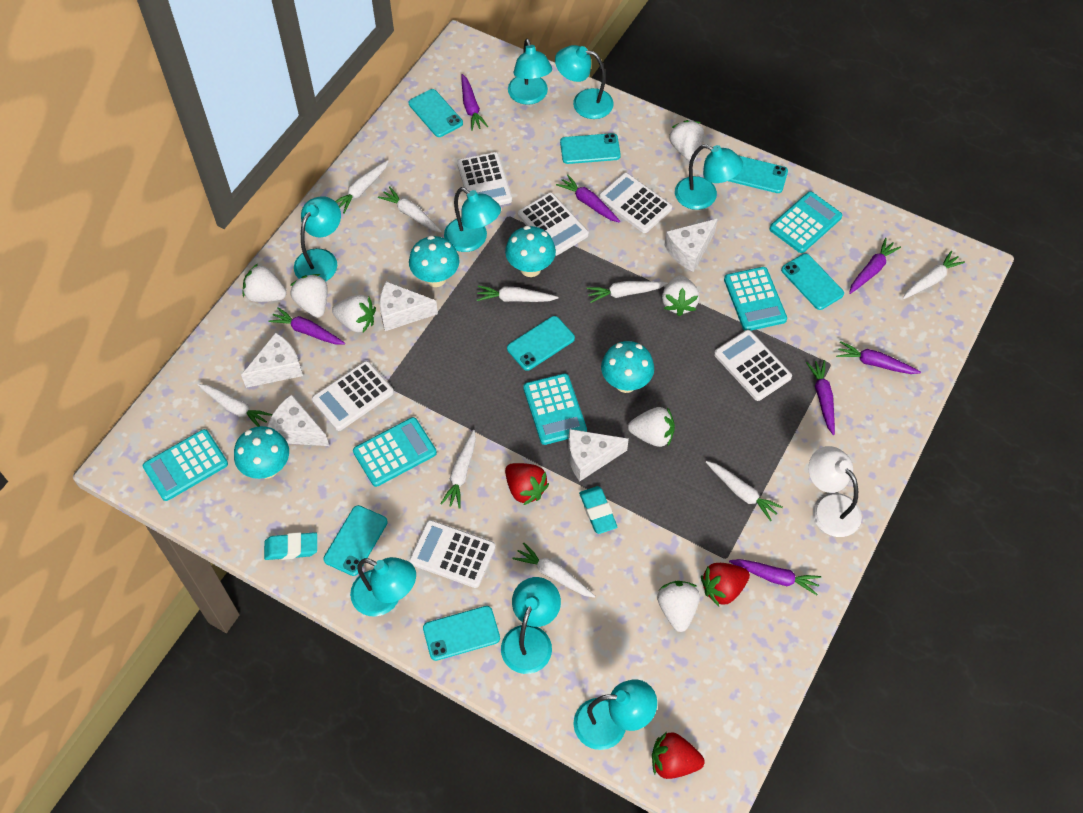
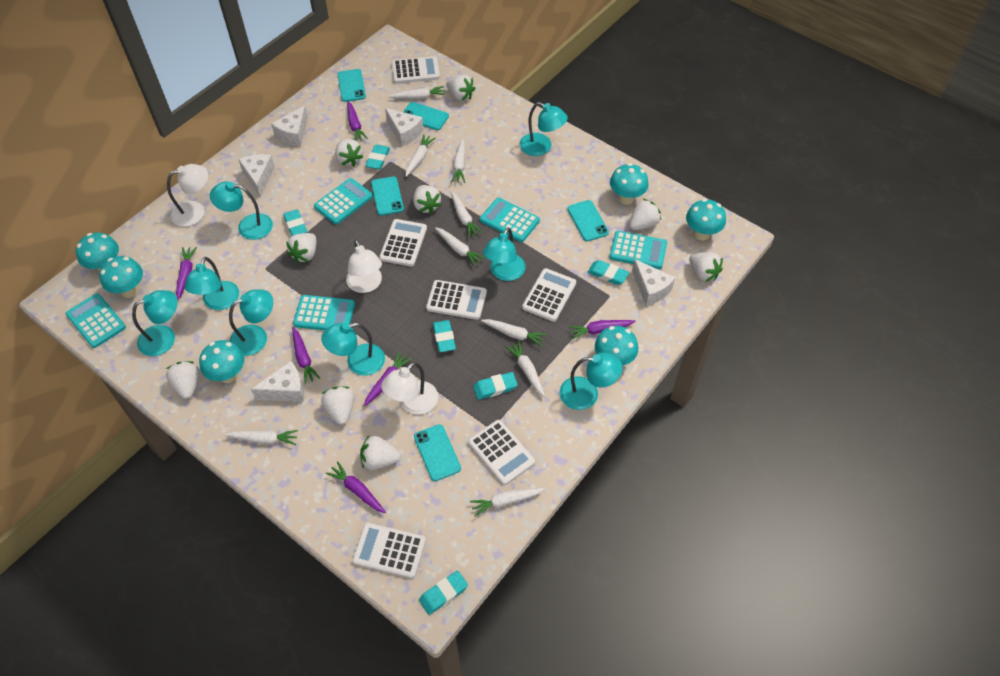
purple carrot: [268,307,345,345] [461,74,488,131] [556,175,620,223] [729,559,821,595] [806,360,835,435] [836,341,921,374] [849,238,901,294] = 7 -> [176,247,197,300] [292,327,320,384] [326,461,386,513] [347,101,368,141] [364,351,412,407] [568,320,636,340] = 6
red strawberry: [505,463,549,505] [652,732,704,779] [701,563,750,606] = 3 -> none = 0
turquoise eraser: [264,532,317,560] [579,486,617,534] = 2 -> [283,209,307,236] [365,145,390,170] [419,571,468,615] [433,320,456,352] [473,372,518,400] [587,260,629,285] = 6
turquoise mushroom: [234,426,289,479] [409,236,459,287] [505,226,556,277] [601,341,654,393] = 4 -> [76,233,119,272] [99,256,143,298] [199,340,244,383] [595,326,638,366] [610,163,649,205] [686,199,726,240] = 6
turquoise phone: [324,505,388,576] [409,89,463,137] [423,606,500,661] [507,316,575,371] [560,133,621,164] [729,155,788,193] [781,253,844,310] = 7 -> [338,69,366,102] [371,176,404,216] [403,102,449,130] [414,424,461,481] [567,200,609,241] = 5
white lamp: [808,446,862,537] = 1 -> [167,164,208,227] [346,240,382,293] [381,362,438,415] = 3
white strawberry: [243,264,287,302] [290,274,328,318] [332,295,376,333] [628,407,675,447] [657,581,700,632] [662,275,700,316] [670,120,704,161] = 7 -> [166,361,200,399] [286,233,316,263] [321,386,354,425] [335,139,363,166] [360,436,401,470] [413,185,442,214] [446,74,475,101] [629,199,661,230] [689,252,723,282] = 9

